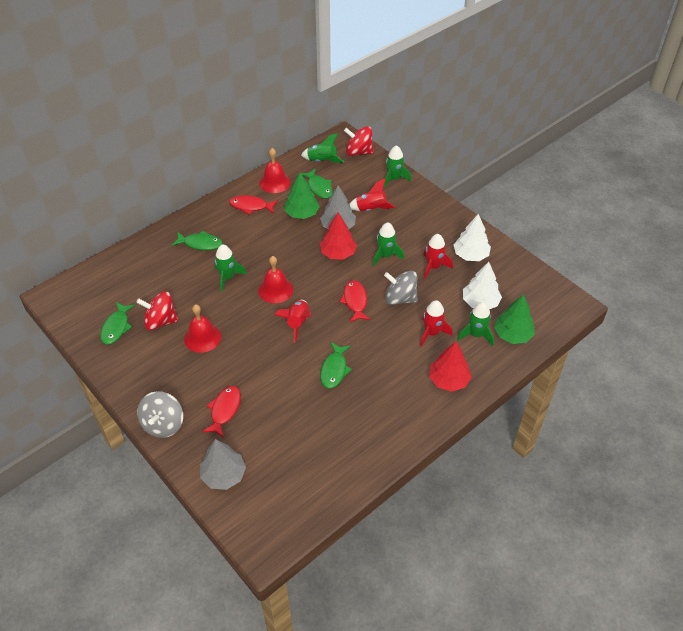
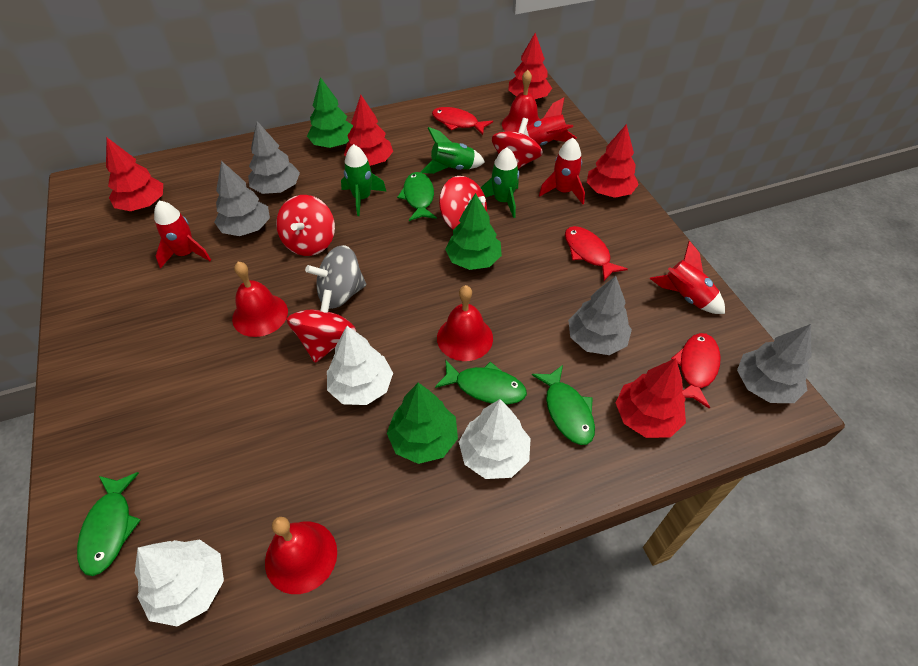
green rocket: [214,244,247,292] [301,133,344,163] [373,223,404,266] [383,145,411,188] [457,302,494,346] = 5 -> [341,144,387,216] [421,127,485,174] [480,147,519,218] = 3
green tree: [284,173,320,219] [494,295,535,344] = 2 -> [307,77,353,148] [387,383,458,464] [445,193,502,270] = 3
grey spinning top: [137,391,183,438] [384,271,418,305] = 2 -> [305,245,366,309] = 1
grey tree: [200,439,246,490] [320,186,356,230] = 2 -> [214,161,270,236] [248,121,300,194] [568,276,632,355] [737,324,811,403] = 4
red bell: [184,304,221,353] [258,256,293,303] [259,148,291,193] = 3 -> [232,262,288,337] [265,517,337,594] [437,285,493,361] [502,70,540,132] = 4
red spinning top: [136,291,178,330] [344,126,374,156] = 2 -> [276,195,335,256] [286,289,356,363] [439,176,487,230] [492,118,543,169] = 4
red tree: [320,213,357,260] [429,341,472,392] = 2 -> [106,138,163,211] [344,95,393,166] [508,33,552,99] [587,124,639,198] [616,358,686,438] = 5
white tree: [454,214,491,261] [463,262,502,309] = 2 -> [135,539,224,627] [327,326,393,405] [459,399,531,479] = 3

